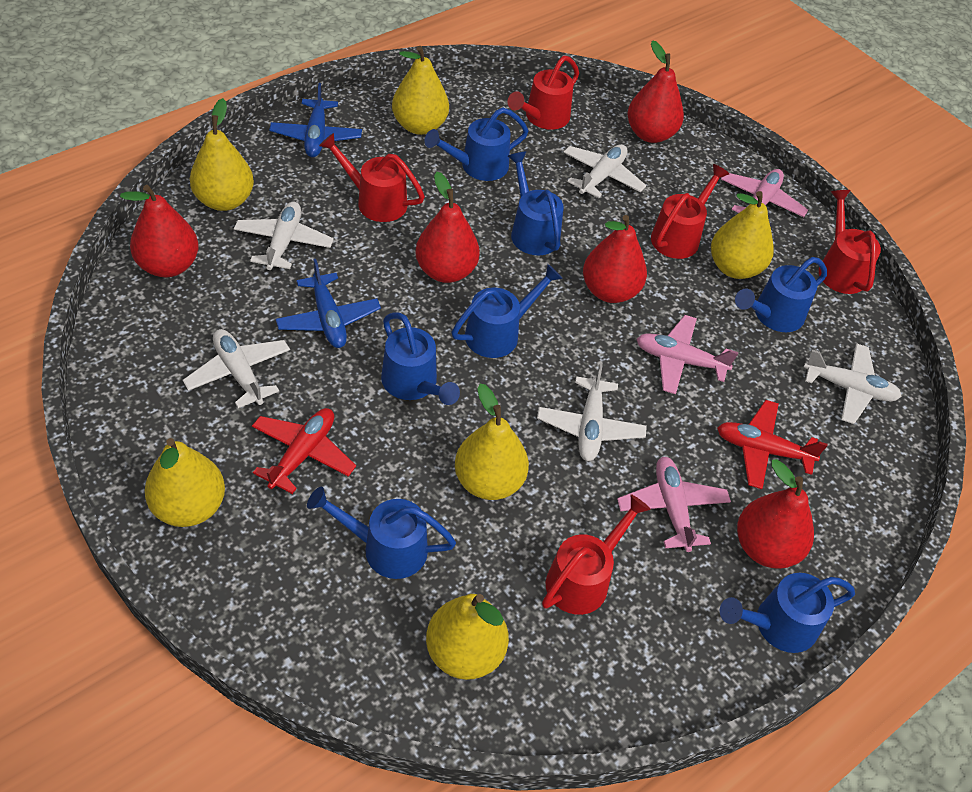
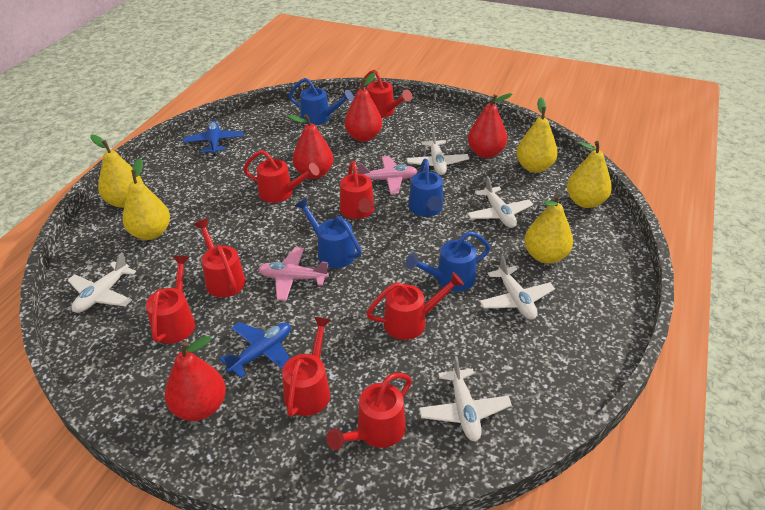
blue watering can: [307,487,456,579] [381,312,460,405] [424,108,529,181] [452,264,563,358] [508,151,564,255] [720,573,855,653] [735,257,827,332] = 7 -> [289,78,354,125] [295,198,362,268] [406,231,490,291] [409,159,443,216] = 4
pink plane: [617,457,731,552] [637,315,739,394] [721,169,808,217] = 3 -> [258,247,329,301] [357,156,418,194] = 2
red pear: [120,185,199,277] [415,172,480,283] [583,215,647,303] [627,40,684,143] [737,459,814,569] = 5 -> [165,336,226,421] [288,114,333,179] [345,72,382,142] [468,93,512,158] = 4
red plane: [252,408,356,494] [717,400,828,489] = 2 -> none = 0
red watering can: [319,133,425,222] [507,56,579,130] [542,494,651,615] [651,164,729,259] [819,190,881,294] = 5 -> [146,255,195,344] [194,219,246,297] [243,150,319,203] [282,317,331,417] [326,373,412,450] [340,161,374,219] [361,70,412,118] [366,272,464,340] = 8
yellow pear: [145,438,225,527] [190,98,254,211] [392,46,449,135] [426,594,509,680] [455,384,529,500] [711,191,774,279] = 6 -> [90,135,143,208] [122,158,170,240] [516,98,558,173] [524,194,573,264] [567,141,612,208] = 5

